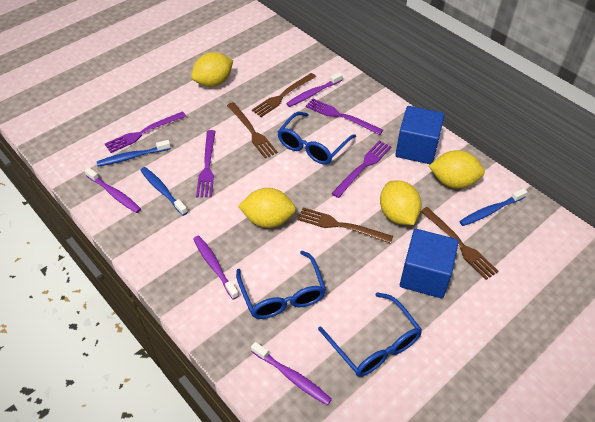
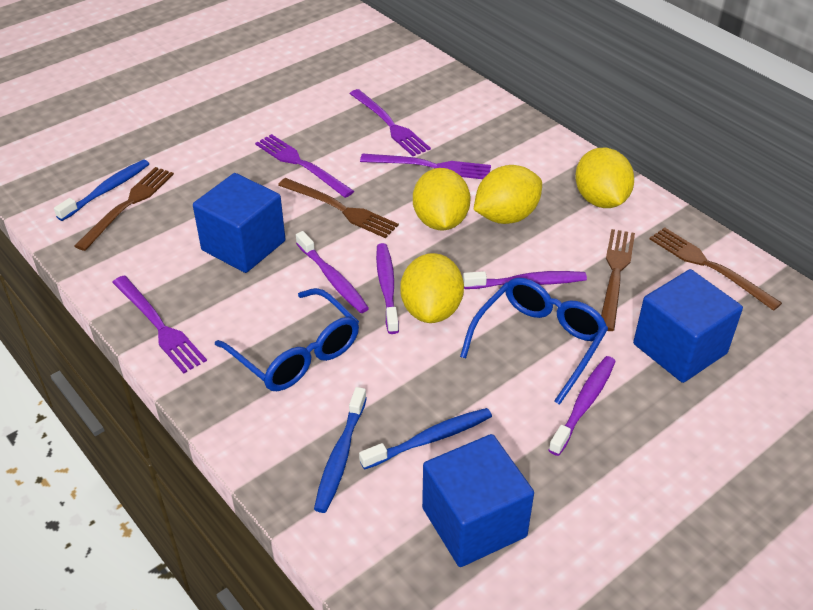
blue cube: [395,106,445,164] [400,229,459,298] = 2 -> [193,173,285,273] [422,434,534,567] [633,269,743,383] = 3
blue glasses: [236,251,326,319] [277,112,356,165] [318,292,422,377] = 3 -> [215,288,359,391] [460,278,608,405] = 2

